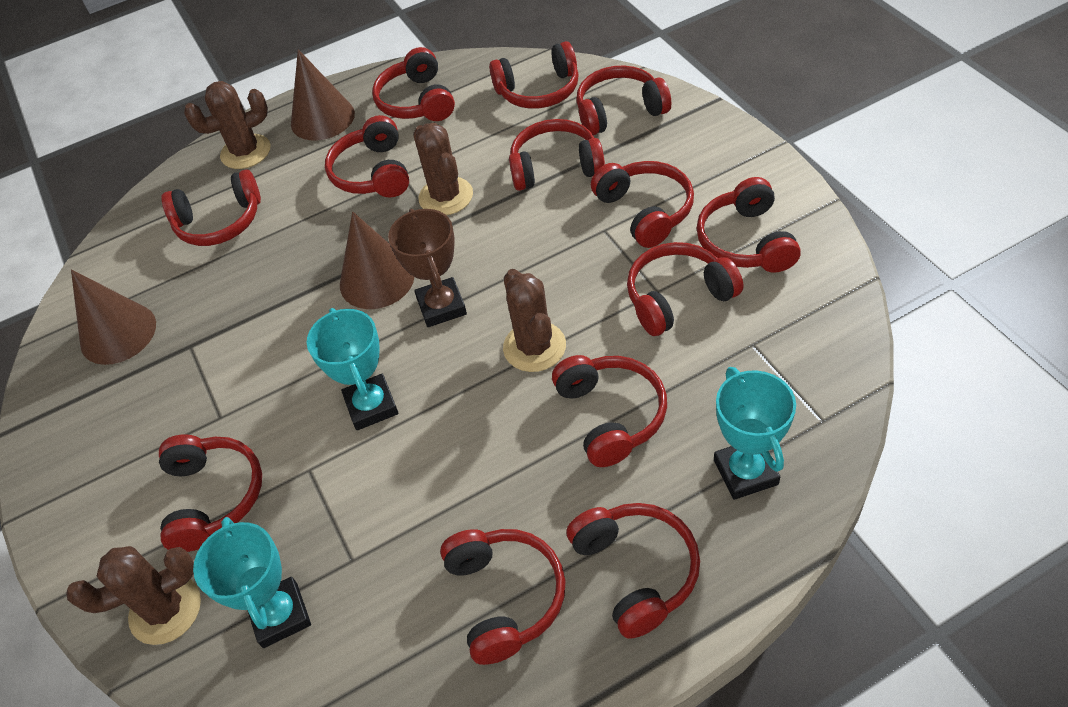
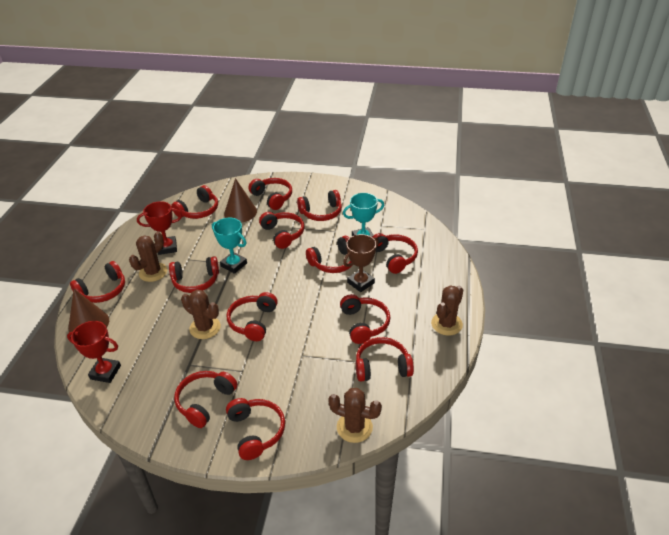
brown cone: [71,269,156,365] [291,49,355,141] [340,212,414,309] = 3 -> [68,289,109,332] [224,178,257,222] = 2
red trophy: none = 0 -> [67,321,121,383] [137,201,182,255] = 2
turquoise trophy: [193,517,311,648] [307,308,398,430] [714,367,796,500] = 3 -> [212,218,247,274] [343,193,384,237] = 2

